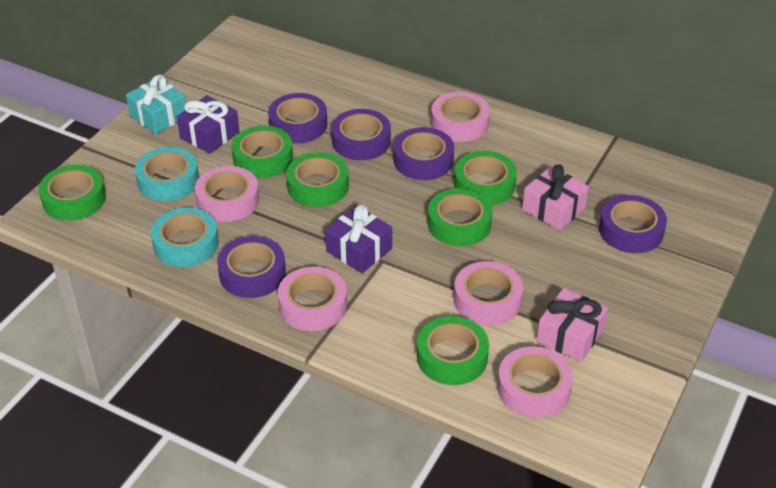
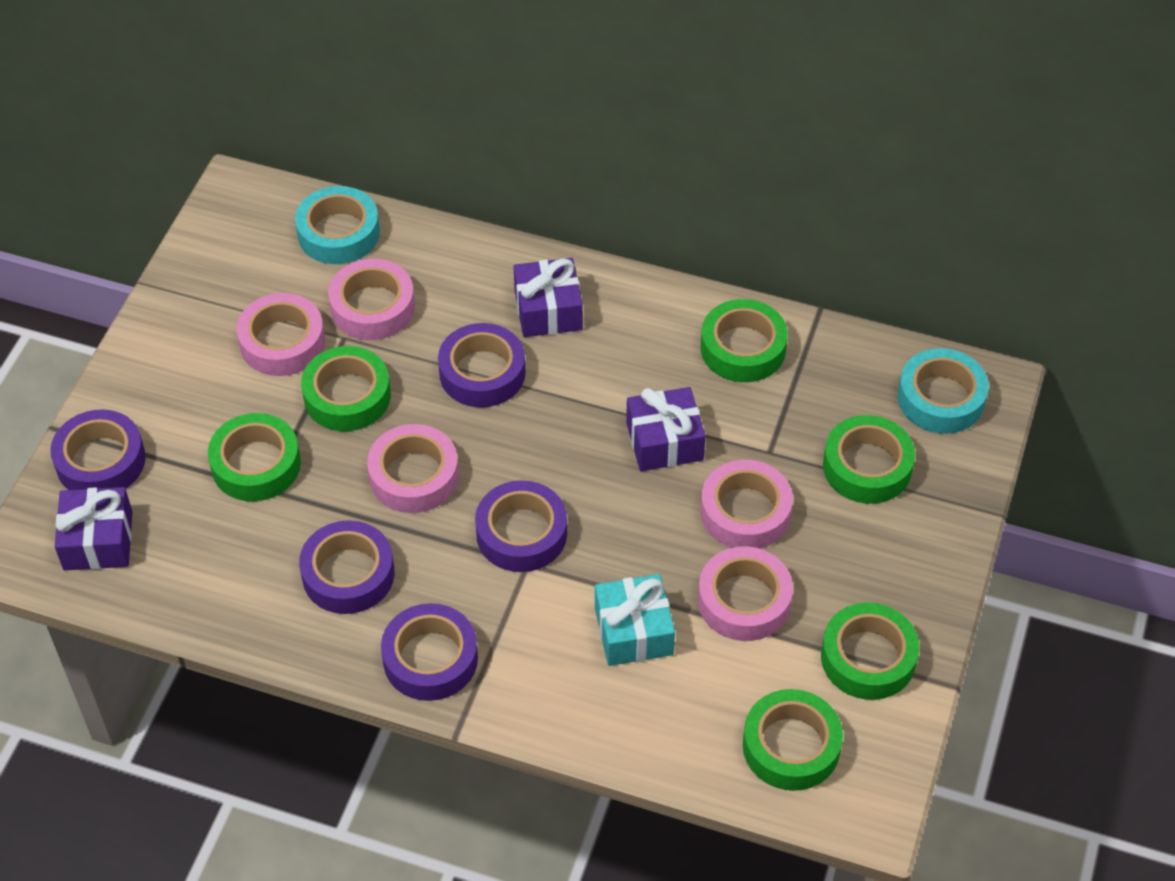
pink gift: [522,165,589,231] [537,288,608,362] = 2 -> none = 0
purple gift: [177,95,240,154] [325,204,392,273] = 2 -> [55,487,133,570] [514,258,583,337] [626,387,706,471] = 3

